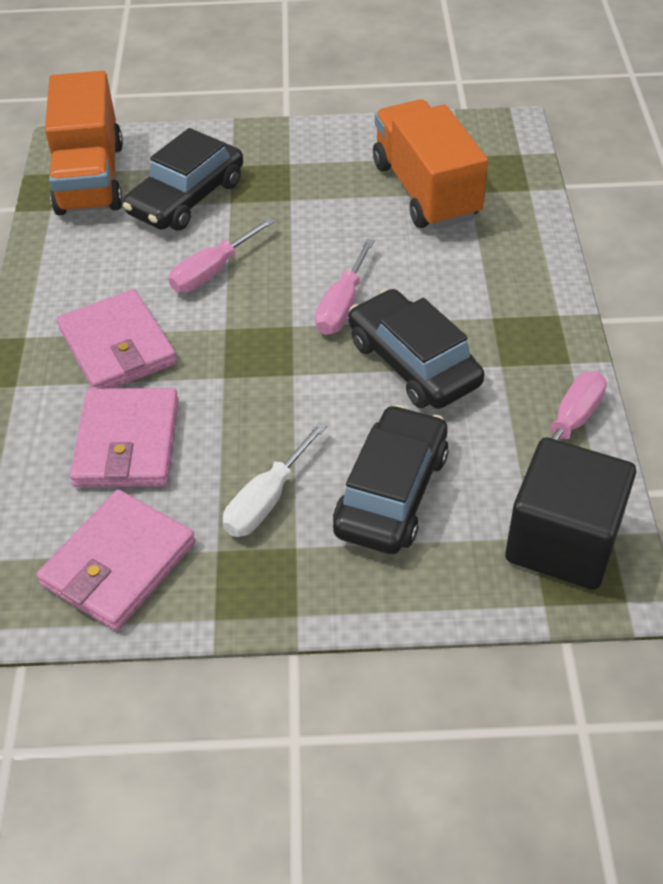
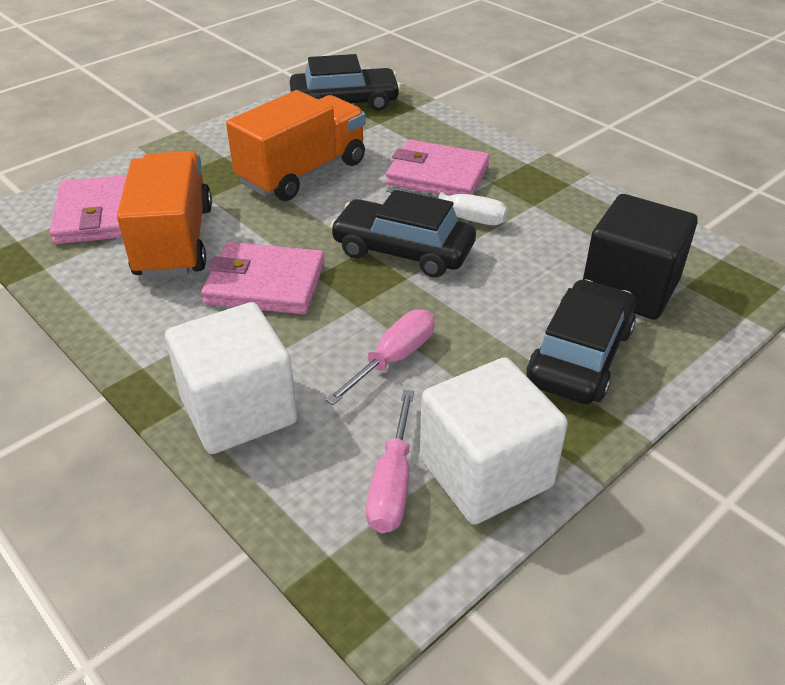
pink screwdriver: [169,217,275,293] [315,239,375,335] [523,371,607,477] = 3 -> [325,309,435,405] [366,390,414,533] = 2
white cube: none = 0 -> [165,302,297,454] [420,357,568,525] = 2

